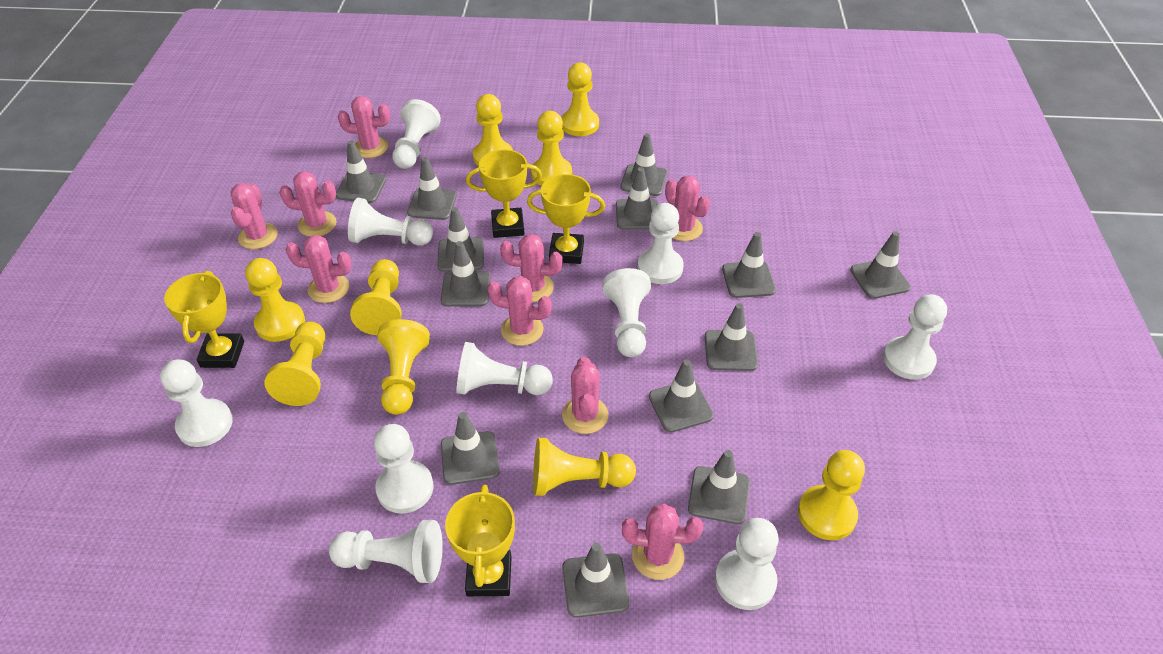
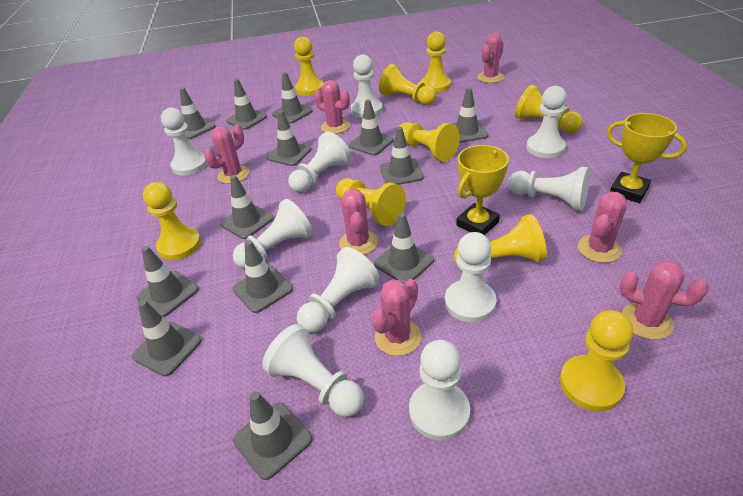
pink cactus: [230,183,278,249] [279,171,337,236] [286,235,352,303] [338,96,390,158] [487,276,552,346] [500,234,563,302] [562,356,608,434] [622,503,703,580] [665,175,710,241] = 9 -> [204,125,249,184] [314,80,350,134] [339,189,378,255] [371,279,421,356] [477,33,504,83] [578,192,627,263] [620,261,708,340] = 7
yellow trophy: [164,271,244,368] [445,484,515,596] [466,149,542,238] [527,174,605,264] = 4 -> [456,145,509,235] [607,113,687,203] = 2

